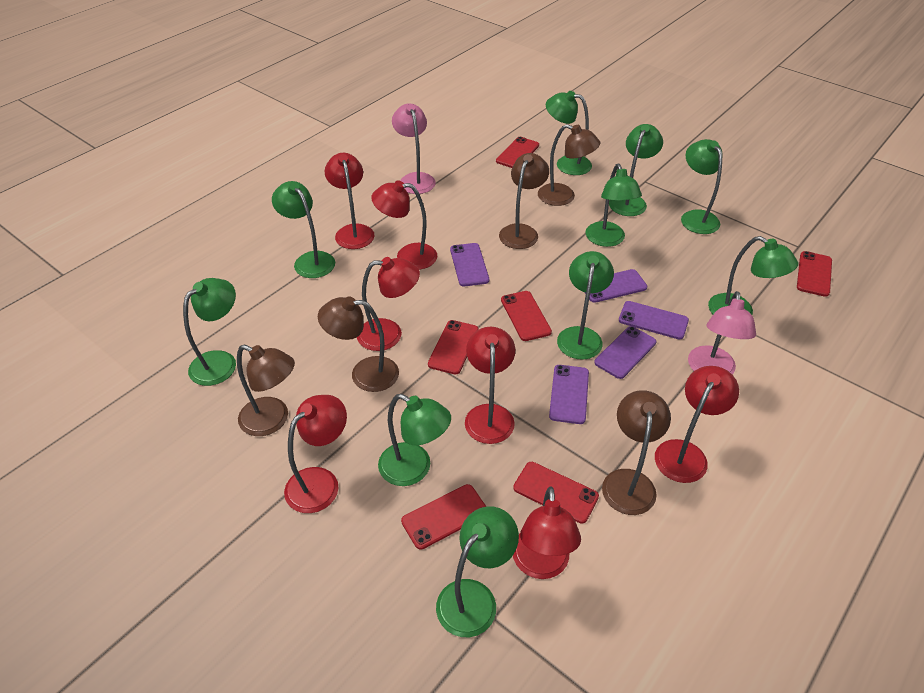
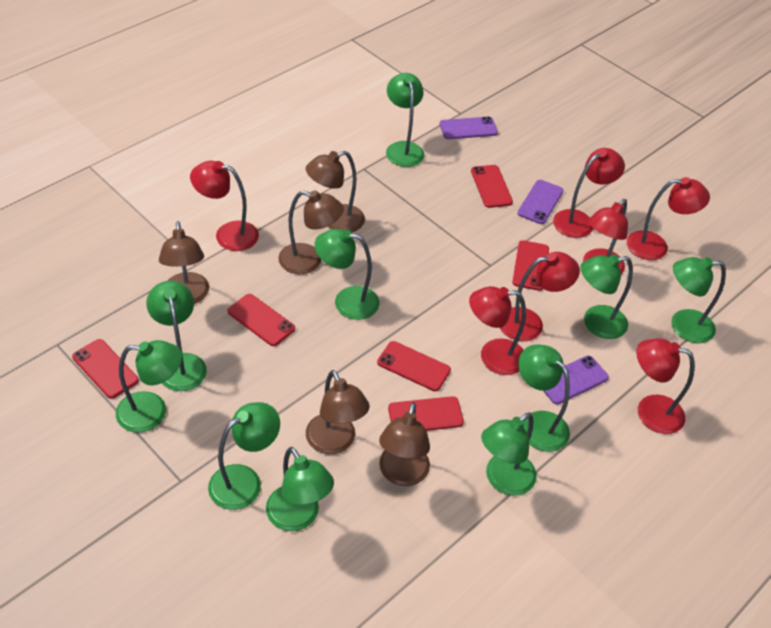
pink lamp: [392,103,436,194] [688,291,756,375] = 2 -> none = 0
purple phone: [450,243,489,287] [549,365,589,424] [585,269,647,303] [594,326,656,379] [619,301,689,339] = 5 -> [440,116,498,139] [517,180,564,224] [543,355,609,404] = 3

